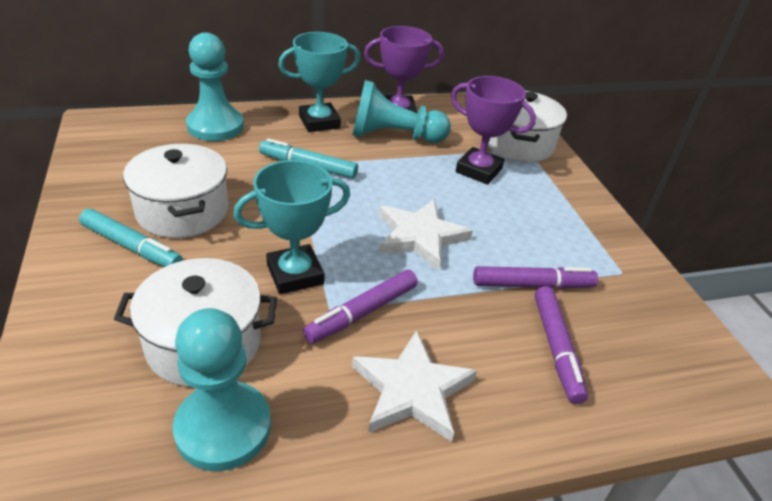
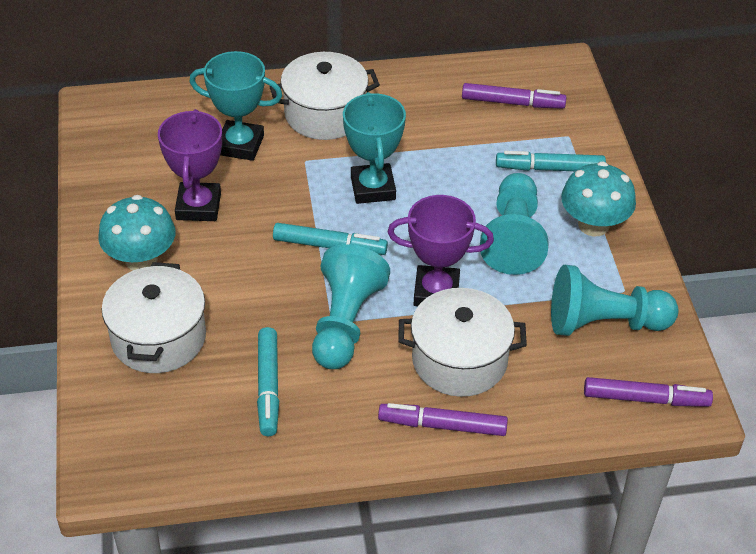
turquoise marker: [79,209,183,267] [259,138,358,179] = 2 -> [257,327,279,436] [273,223,388,255] [496,151,606,171] = 3
turquoise mushroom: none = 0 -> [98,195,175,270] [561,162,636,236] = 2
white star: [352,330,477,442] [379,199,473,271] = 2 -> none = 0

